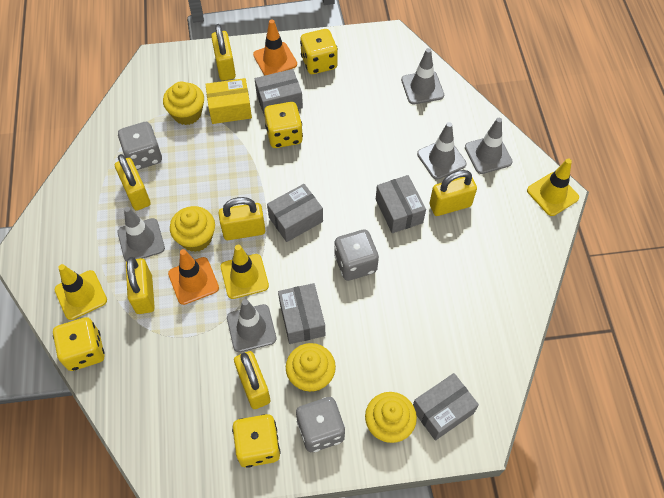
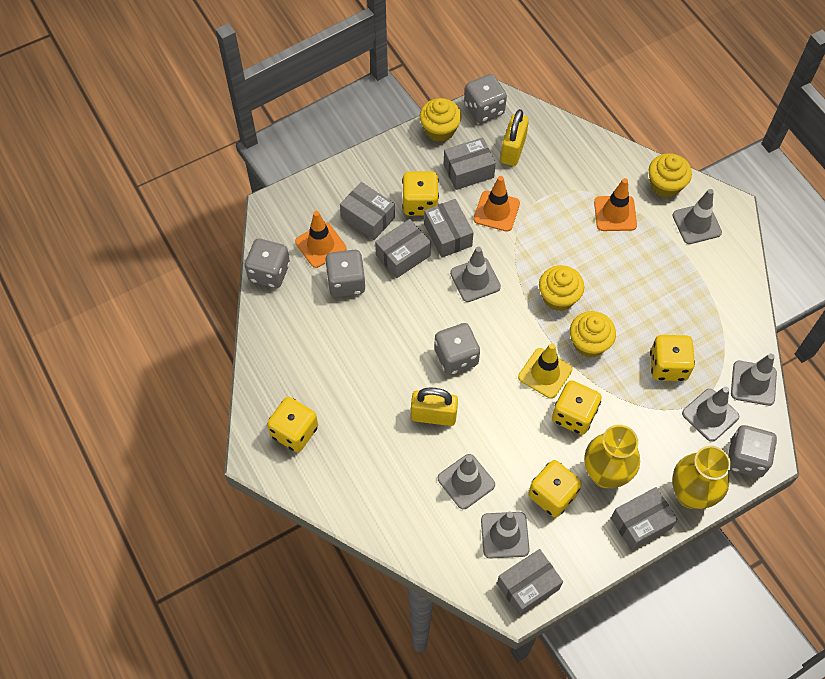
grey box: [255,69,303,117] [267,184,323,242] [278,283,325,344] [376,175,426,233] [413,373,479,441] = 5 -> [340,182,395,240] [375,219,431,278] [424,199,474,258] [444,137,496,190] [497,549,563,616] [611,487,678,551] = 6
grey dice: [118,122,162,170] [296,397,345,452] [334,230,379,281] = 3 -> [245,239,290,288] [325,250,366,297] [435,323,480,375] [464,74,507,123] [728,425,777,477] = 5
grey traffic cone: [117,207,165,262] [227,299,276,352] [401,48,444,104] [417,122,467,180] [465,118,513,174] = 5 -> [438,454,495,509] [450,247,501,302] [481,512,530,559] [673,189,722,244] [682,387,739,442] [731,354,777,406] = 6
orange traffic cone: [168,249,219,305] [253,19,297,76] = 2 -> [295,211,347,268] [474,176,520,232] [594,178,637,231] = 3
yellow box: [205,78,252,124] = 1 -> none = 0
yellow dice: [53,317,105,371] [232,414,280,468] [264,102,303,148] [300,29,338,74] = 4 -> [267,397,318,452] [402,171,439,216] [528,460,582,517] [552,380,602,435] [650,335,695,381] = 5
yellow padlock: [115,154,150,211] [126,257,155,314] [211,24,236,81] [219,197,266,240] [234,351,270,409] [430,170,477,216] = 6 -> [411,387,458,426] [501,109,529,166] = 2
yellow traffic cone: [55,264,107,320] [221,245,269,299] [527,158,579,216] = 3 -> [518,343,573,399] = 1
yellow vase: none = 0 -> [585,425,640,488] [672,446,731,509] = 2

